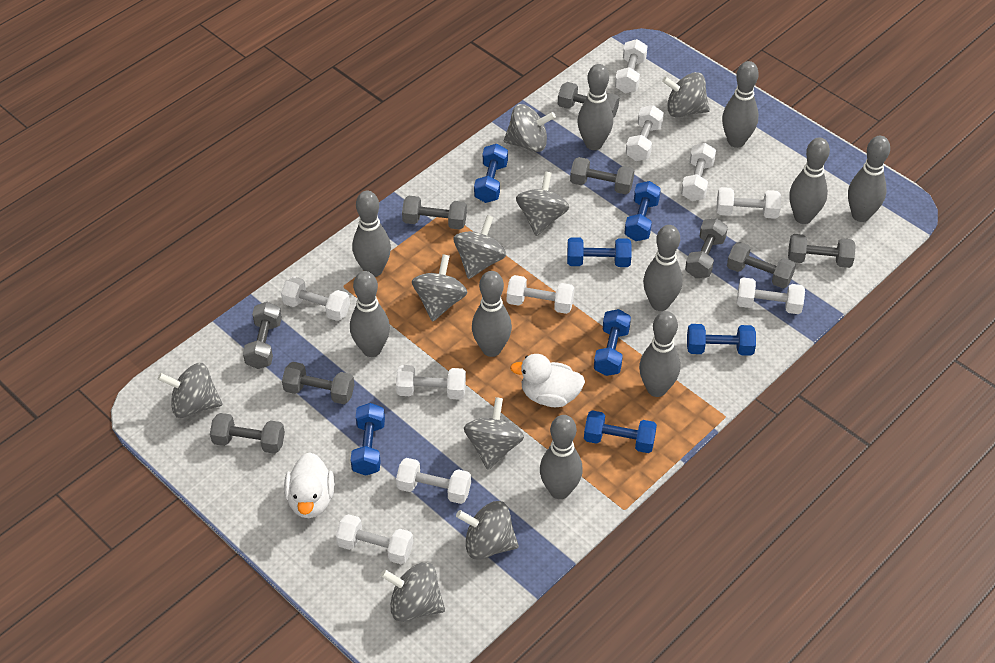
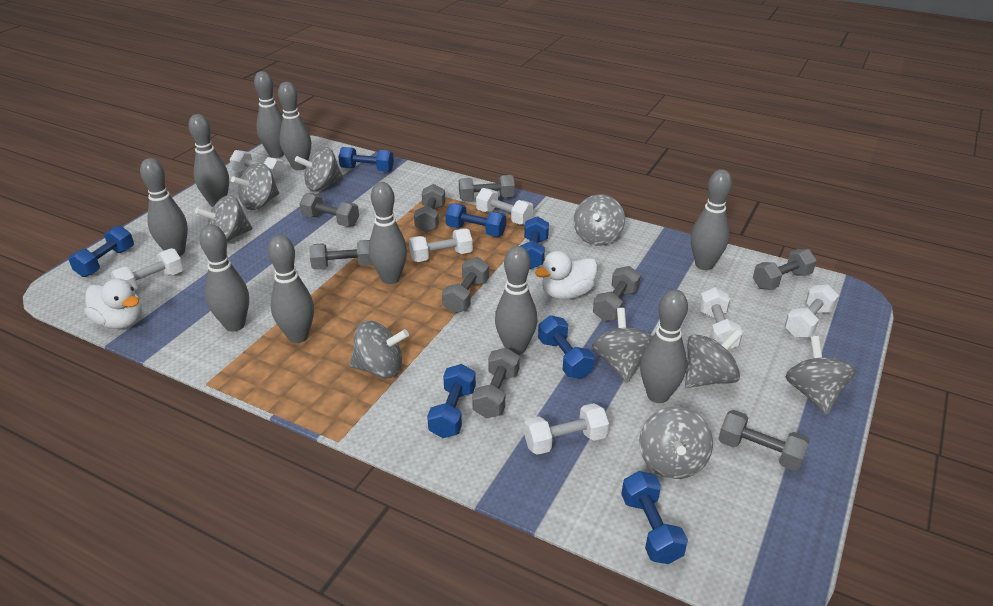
white dumbbell: [281,276,350,321] [336,514,413,564] [396,365,466,400] [396,458,471,504] [507,275,574,314] [615,39,648,93] [626,105,664,161] [681,143,716,201] [716,187,781,219] [737,277,805,314] = 10 -> [110,248,184,290] [230,150,285,180] [409,228,473,262] [476,188,534,225] [524,403,609,455] [699,287,743,350] [785,284,839,338] = 7

